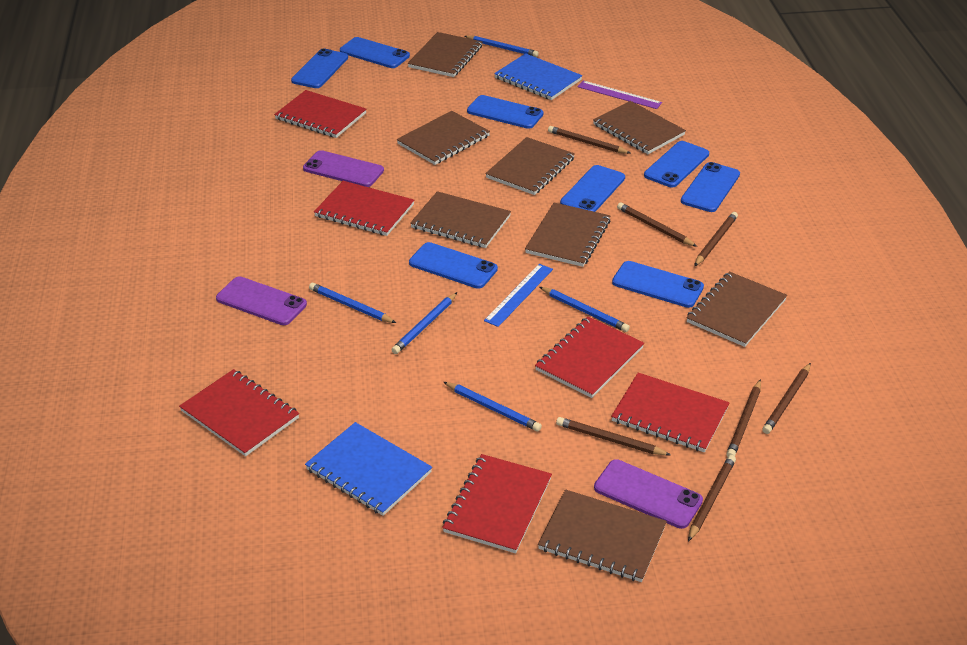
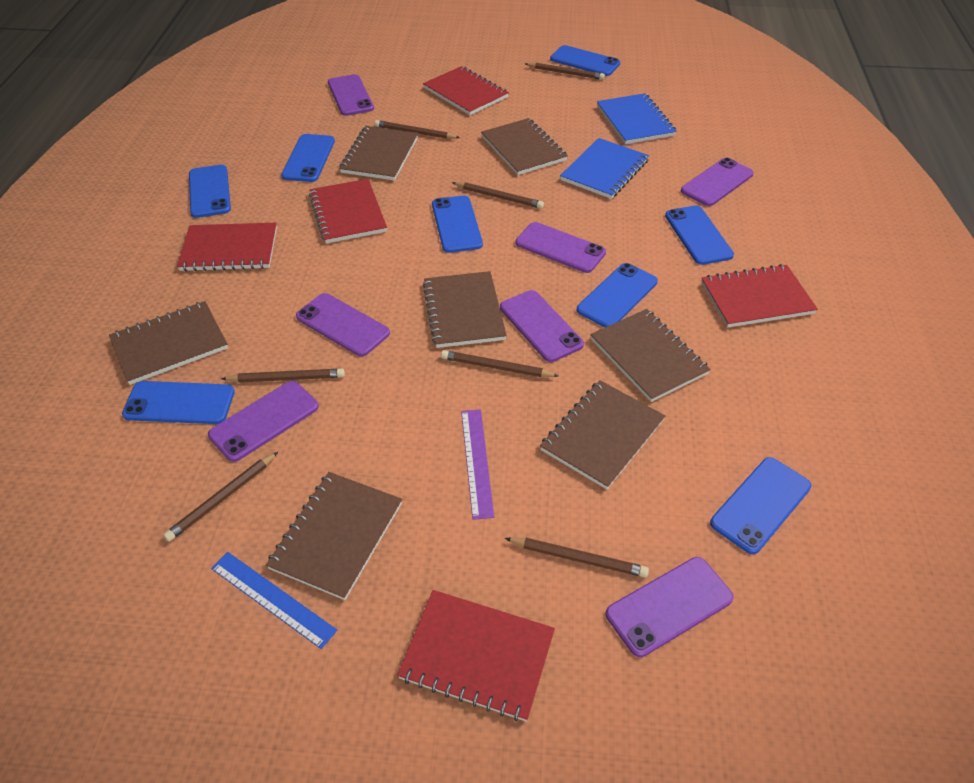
blue pencil: [309,283,396,323] [391,292,457,354] [444,382,542,432] [465,36,539,57] [540,287,630,332] = 5 -> none = 0
brown notebook: [397,111,490,165] [408,32,482,77] [410,191,511,248] [485,137,575,195] [525,203,611,267] [538,489,667,582] [593,101,686,154] [686,271,787,347] = 8 -> [109,301,228,385] [266,472,402,600] [339,126,418,180] [423,271,507,348] [481,118,568,175] [540,380,665,489] [590,309,711,402] = 7
purple phone: [216,276,307,325] [303,150,384,187] [594,459,703,529] = 3 -> [208,381,319,462] [296,293,390,357] [328,74,374,116] [500,290,584,362] [515,222,606,273] [606,557,734,657] [681,158,754,206] = 7
red notebook: [179,369,299,456] [274,90,366,138] [314,181,414,236] [442,454,552,553] [535,316,644,398] [611,373,730,452] = 6 -> [177,223,277,271] [309,179,387,243] [397,590,555,721] [423,66,509,115] [701,264,818,328] = 5

